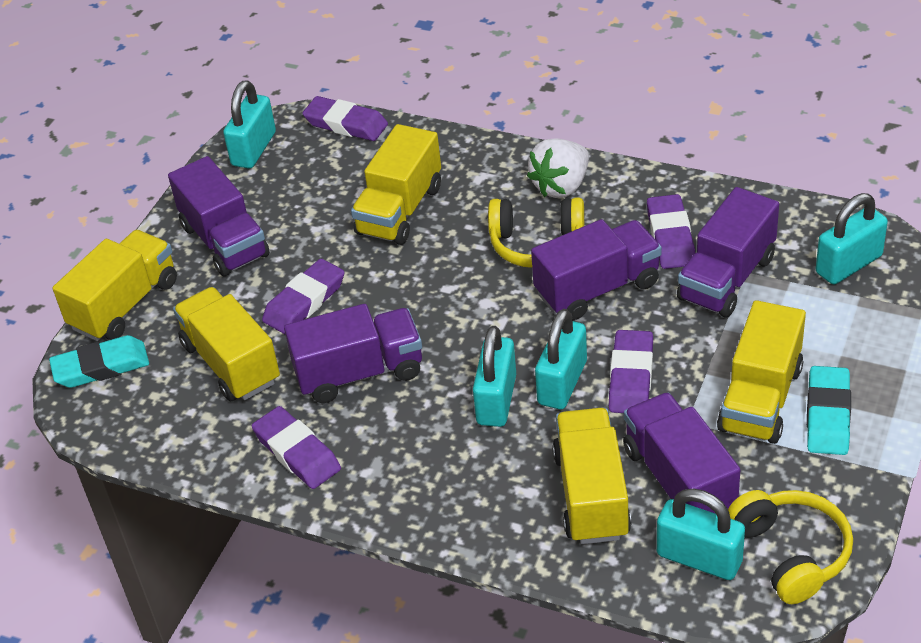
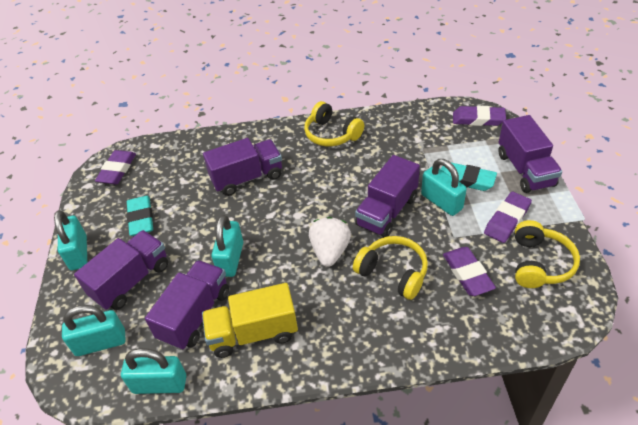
purple eraser: [252,406,341,489] [262,259,345,334] [302,96,388,141] [609,330,653,413] [647,194,695,269] = 5 -> [95,150,136,184] [443,247,496,296] [453,106,506,126] [484,192,532,243] = 4
yellow headphones: [488,197,584,268] [728,490,853,604] = 2 -> [304,101,364,146] [353,236,428,300] [515,220,580,288] = 3
yellow truck: [53,230,177,341] [173,287,280,402] [351,124,441,245] [552,408,631,544] [717,300,806,444] = 5 -> [202,283,298,358] = 1

